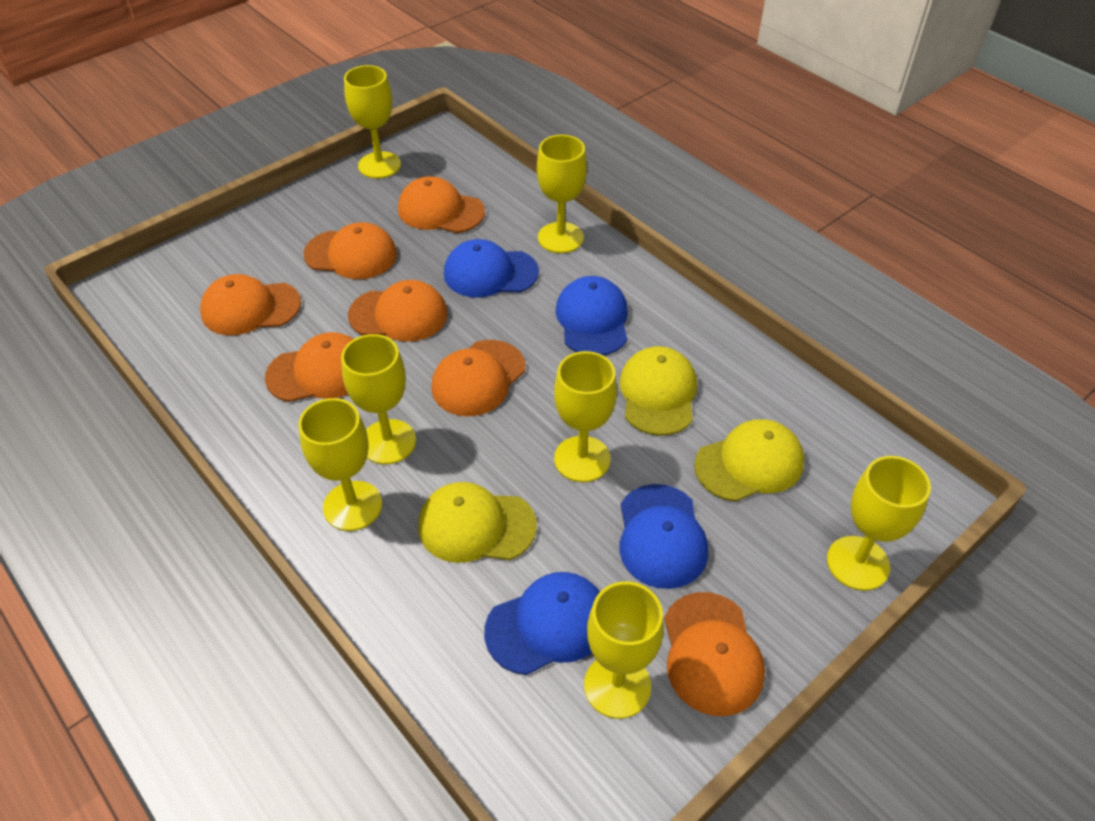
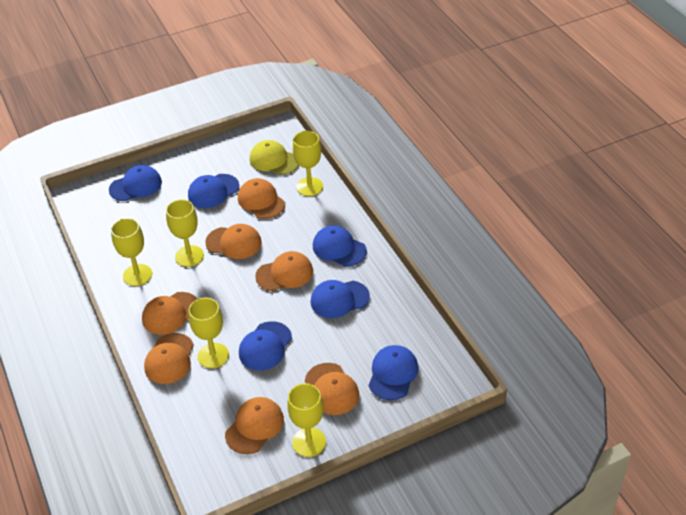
blue cap: [444,239,539,298] [484,572,600,675] [556,276,628,355] [619,484,708,589] = 4 -> [109,165,162,201] [188,174,239,208] [239,321,292,370] [311,280,370,318] [313,225,367,267] [369,345,419,400] = 6
yellow cap: [418,482,537,563] [619,346,697,436] [694,419,804,502] = 3 -> [250,140,299,175] = 1
yellow goblet: [298,398,382,531] [341,334,416,464] [344,65,401,179] [537,135,587,253] [554,351,617,482] [584,581,664,719] [827,456,931,591] = 7 -> [111,218,152,286] [166,199,204,267] [189,298,229,369] [287,383,326,457] [293,131,323,196] = 5

